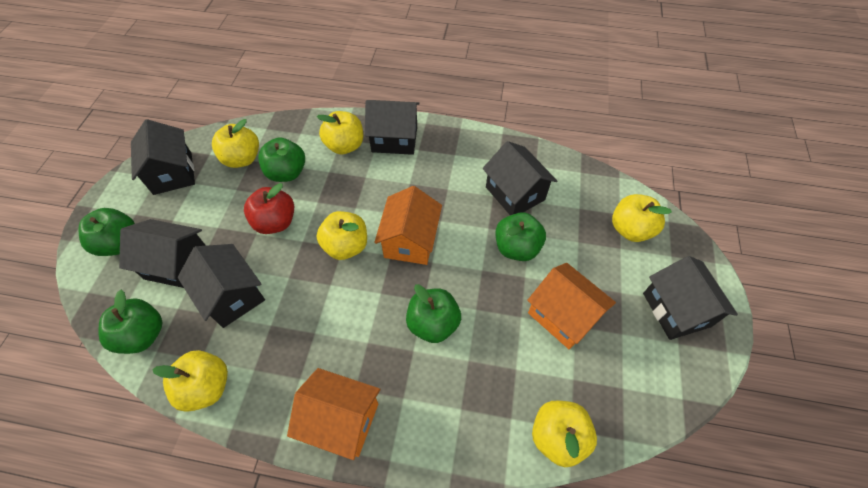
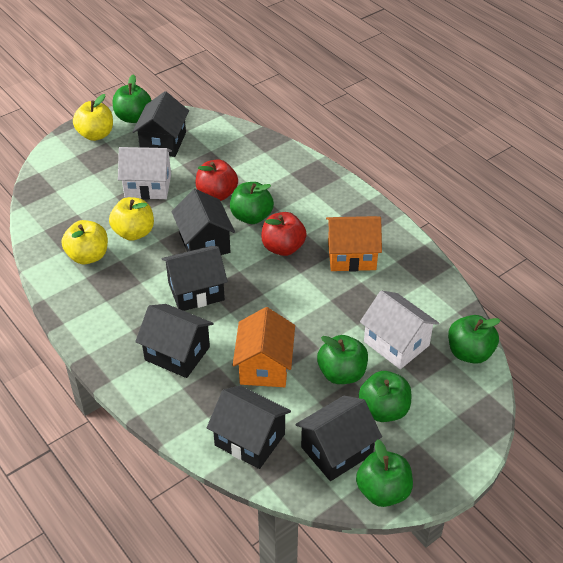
green apple: [79,208,135,256] [99,290,162,354] [258,137,305,182] [406,284,461,343] [496,212,546,261] = 5 -> [113,74,152,123] [230,182,274,224] [317,335,368,384] [356,439,413,507] [359,371,411,422] [448,315,501,364] = 6
orange house: [287,368,380,460] [374,186,442,265] [527,263,616,349] = 3 -> [232,307,295,387] [326,216,382,272] = 2
red apple: [244,183,294,234] = 1 -> [195,159,238,201] [261,212,307,256] = 2
white house: none = 0 -> [118,147,172,199] [360,290,439,369] = 2
yellow apple: [152,350,228,412] [212,119,259,168] [317,111,363,154] [317,211,367,260] [532,401,597,467] [612,194,672,242] = 6 -> [62,220,108,264] [73,94,113,141] [109,197,154,241] = 3

